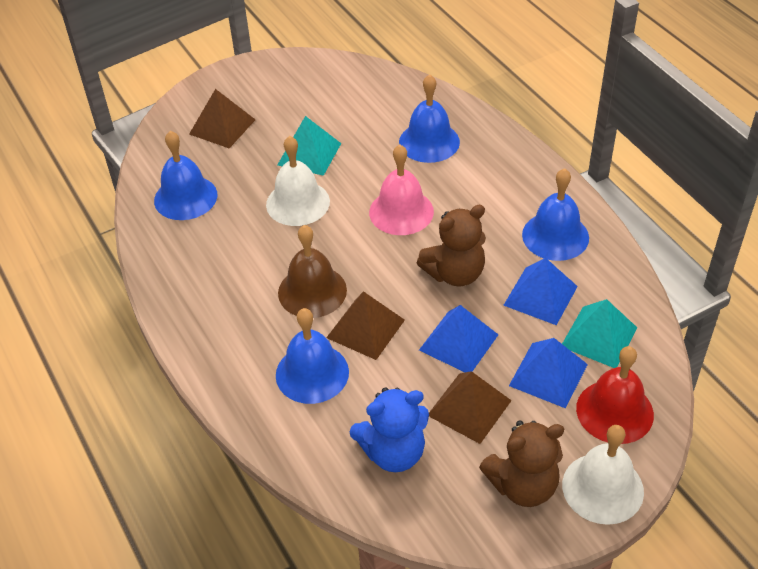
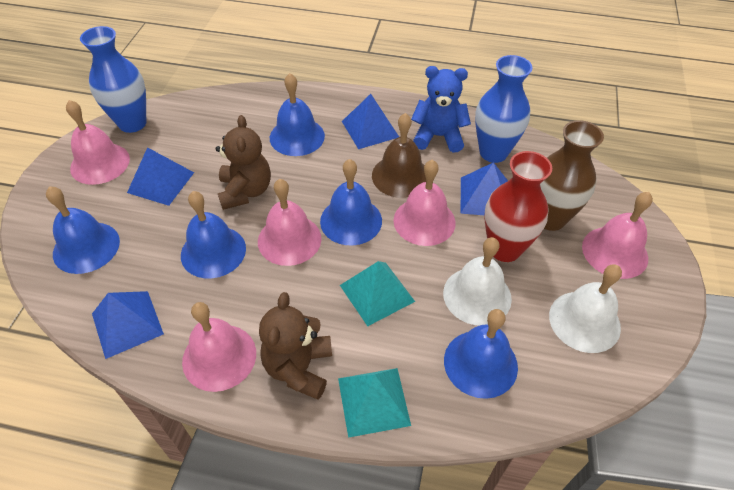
blue bell: [154,131,217,220] [276,308,349,404] [399,74,460,163] [522,168,589,261] = 4 -> [46,186,120,274] [181,191,246,278] [270,73,325,156] [320,159,382,246] [444,309,518,399] = 5
blue pyramid: [419,305,498,372] [503,258,578,325] [509,338,588,409] = 3 -> [92,291,164,359] [127,147,194,206] [342,94,399,149] [460,162,508,216] = 4
blue vase: none = 0 -> [80,26,146,133] [475,55,532,163] = 2
brown pyramid: [189,89,255,148] [326,291,405,360] [429,371,512,444] = 3 -> none = 0
brown vase: none = 0 -> [540,120,604,231] = 1
pink bell: [369,145,434,235] = 1 -> [66,100,130,185] [182,302,256,392] [258,179,322,266] [394,160,456,246] [582,192,653,279] = 5
red bell: [576,346,654,444] = 1 -> none = 0
red vase: none = 0 -> [484,151,552,262] = 1

